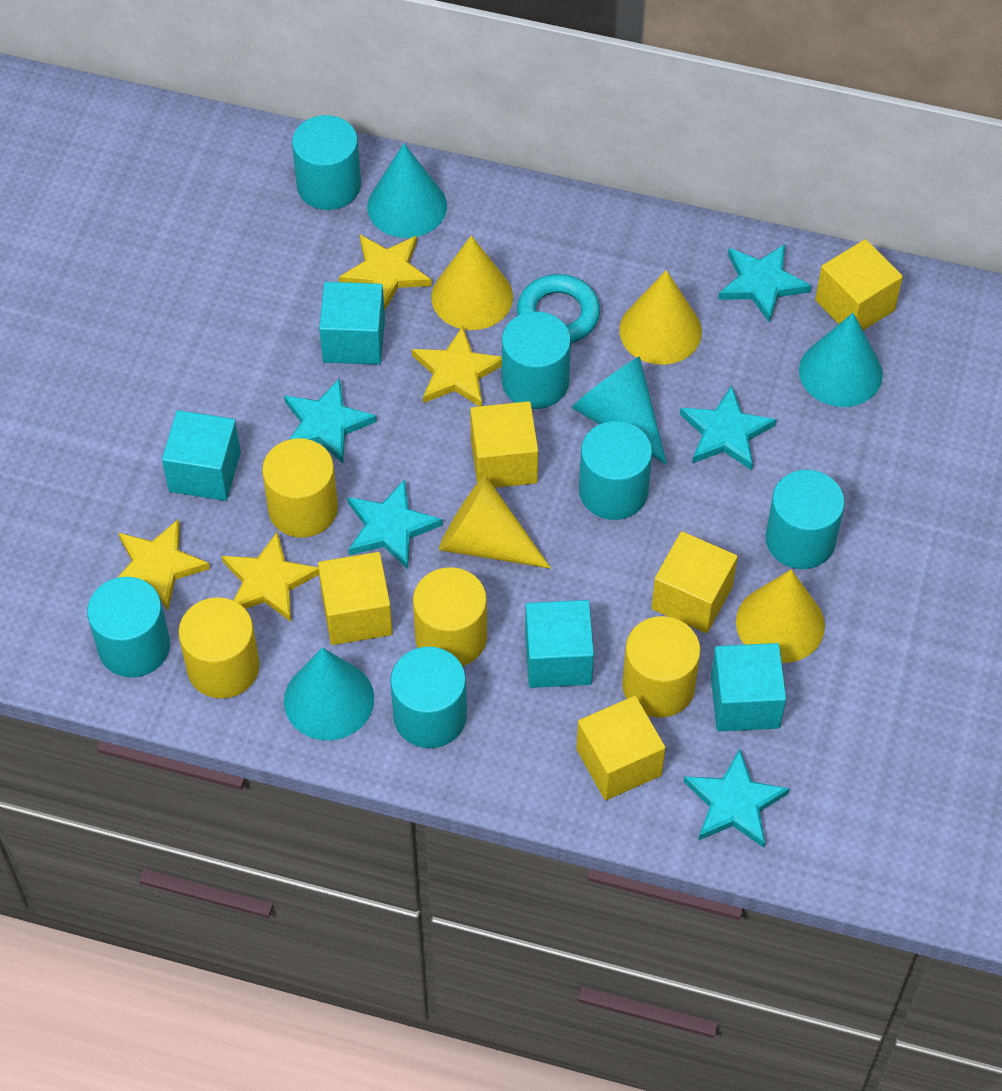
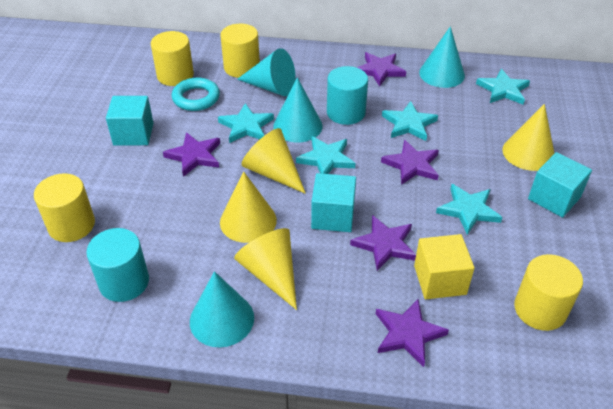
purple star: none = 0 -> [163,132,220,177] [350,215,416,271] [357,52,406,86] [376,299,449,367] [381,140,439,185] = 5
turquoise cube: [162,410,241,501] [319,282,385,365] [525,600,594,688] [711,643,786,731] = 4 -> [106,96,154,146] [311,173,356,232] [528,152,592,218] = 3
turquoise cylinder: [87,577,170,678] [292,115,361,210] [390,647,467,748] [502,312,571,409] [579,421,652,520] [765,470,845,569] = 6 -> [86,228,149,302] [327,66,368,125] = 2
yellow cube: [318,552,393,645] [470,401,538,488] [576,696,665,800] [652,531,738,633] [815,239,903,330] = 5 -> [414,234,475,299] = 1
yellow star: [117,519,210,610] [222,531,319,622] [339,235,432,310] [412,326,502,406] = 4 -> none = 0

